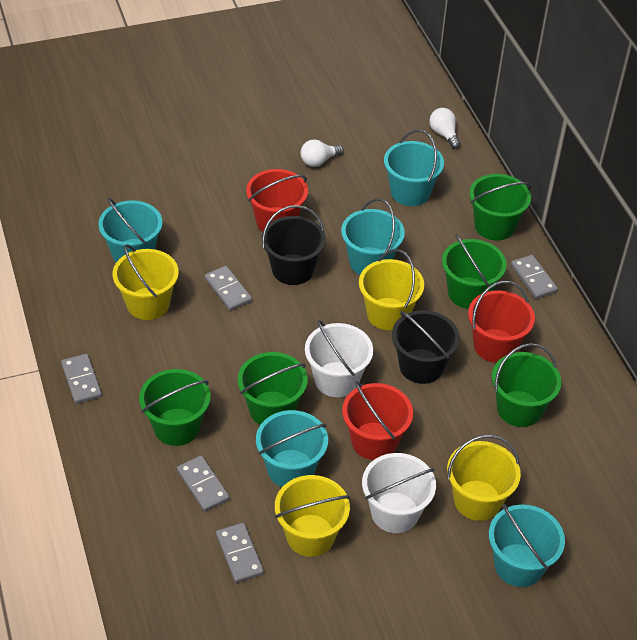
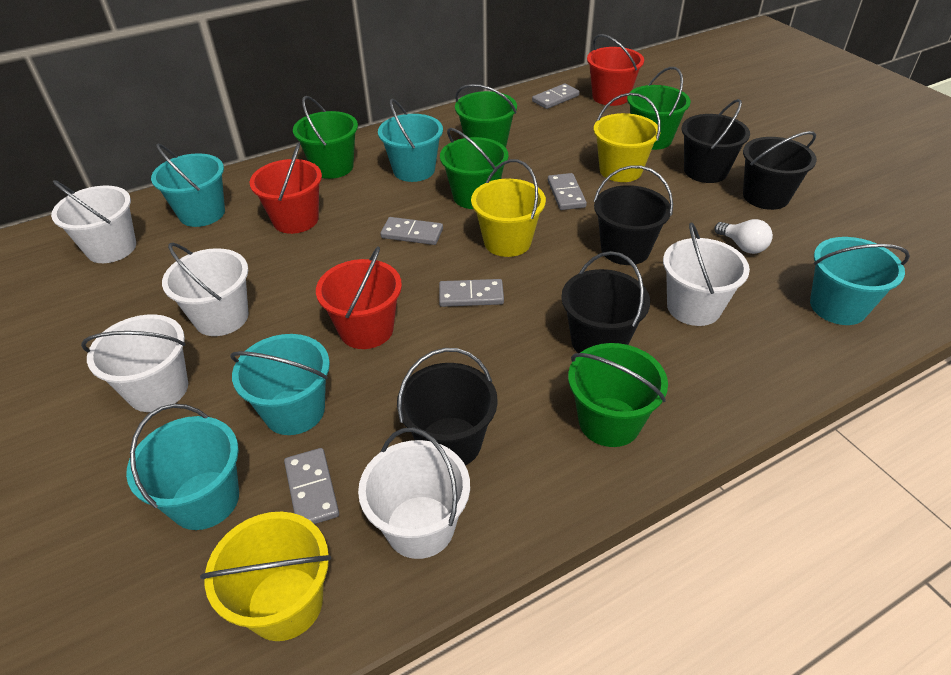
black bucket: [262,205,326,285] [392,310,460,384] = 2 -> [397,348,498,466] [561,251,650,353] [594,165,673,265] [681,99,750,183] [743,131,817,210] = 5
white bucket: [305,320,373,397] [362,453,436,533] = 2 -> [51,180,136,263] [81,314,188,412] [162,243,248,336] [358,428,470,559] [663,223,750,326] = 5
white light bulb: [301,139,344,167] [429,108,461,149] = 2 -> [714,219,773,254] = 1
yellow bucket: [113,244,179,320] [275,475,350,557] [359,249,424,330] [447,435,521,521] = 4 -> [200,512,331,641] [471,159,546,257] [594,93,661,182] = 3

